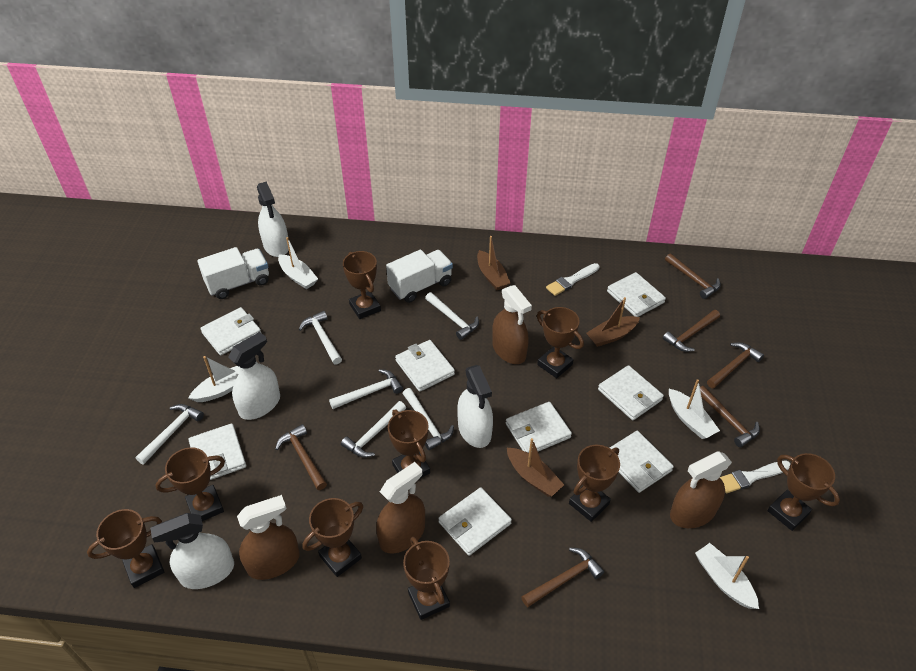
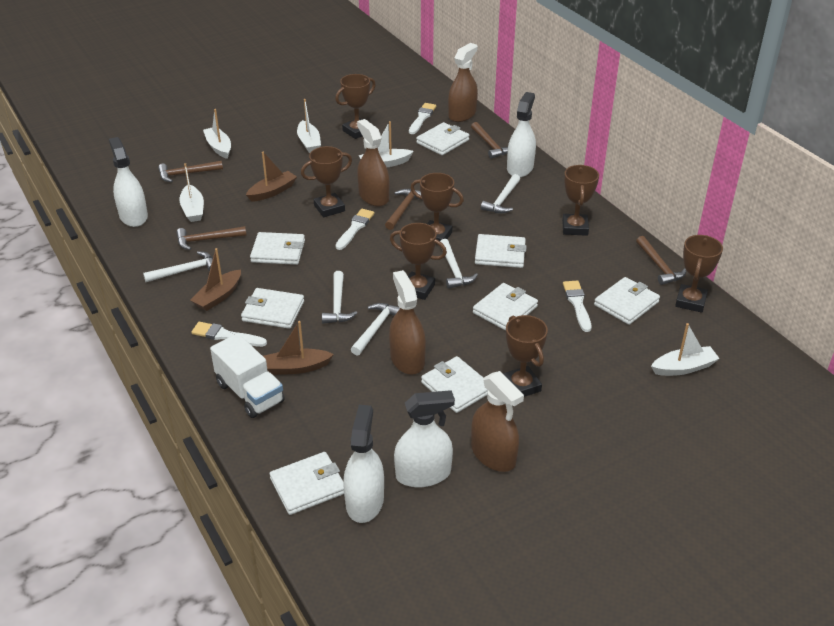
brown hammer: [275,424,327,490] [521,548,604,607] [663,310,720,352] [665,254,721,299] [700,386,760,447] [707,342,764,389] = 6 -> [158,161,223,182] [176,226,246,250] [385,189,421,230] [471,122,508,159] [636,236,686,285] = 5
brown trophy: [87,509,164,588] [155,447,225,521] [302,498,363,577] [343,251,381,319] [388,410,430,479] [403,537,450,620] [537,307,584,378] [569,445,620,522] [767,453,840,531] = 9 -> [301,146,352,217] [335,74,376,139] [390,223,447,300] [411,173,464,241] [503,315,548,397] [562,165,599,236] [675,235,723,313] = 7
white boat: [189,356,240,402] [278,237,318,289] [669,379,720,439] [695,543,759,609] = 4 -> [179,163,204,222] [203,109,231,159] [297,99,321,153] [359,121,414,167] [651,323,720,376] = 5
white brush: [546,263,599,296] [719,460,791,493] = 2 -> [191,322,267,347] [335,209,375,250] [409,103,436,134] [563,280,591,332] = 4
white hammer: [135,404,204,464] [299,311,342,365] [329,369,403,409] [341,401,406,458] [402,388,454,450] [425,292,479,340] = 6 -> [143,251,213,282] [322,271,357,324] [351,303,400,356] [440,239,478,289] [481,174,520,213] = 5
white truck: [197,247,269,299] [386,249,453,303] = 2 -> [210,333,285,418] = 1

